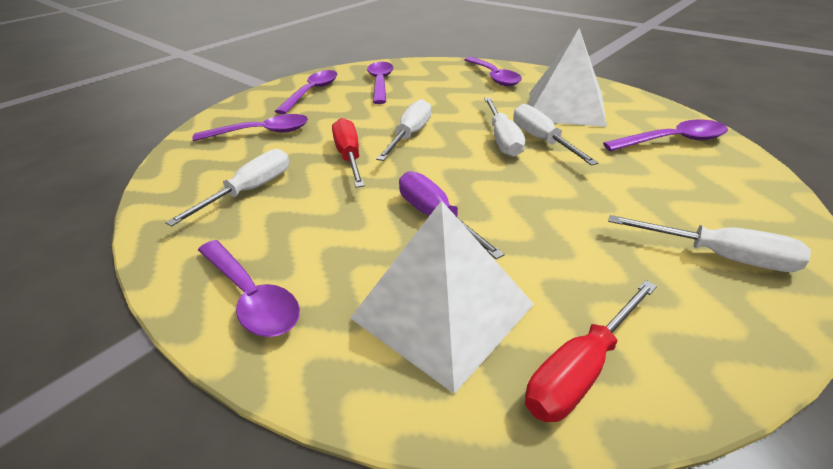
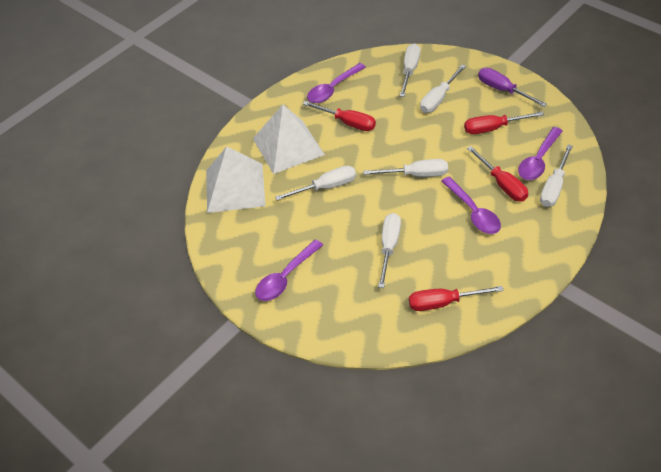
purple spoon: [192,114,308,141] [198,240,300,337] [275,70,338,114] [367,62,394,104] [464,57,522,86] [603,119,728,152] = 6 -> [255,239,323,301] [307,63,366,103] [441,176,501,234] [518,127,562,180] = 4
red screwdriver: [332,118,365,188] [525,280,657,422] = 2 -> [303,101,376,131] [409,286,504,311] [464,112,544,134] [467,146,528,202] = 4
white screwdriver: [165,149,289,227] [376,99,431,161] [484,97,525,157] [513,104,599,166] [608,215,811,272] = 5 -> [275,166,356,200] [363,159,448,177] [378,213,401,288] [400,43,421,97] [420,64,466,113] [540,145,573,207] = 6

